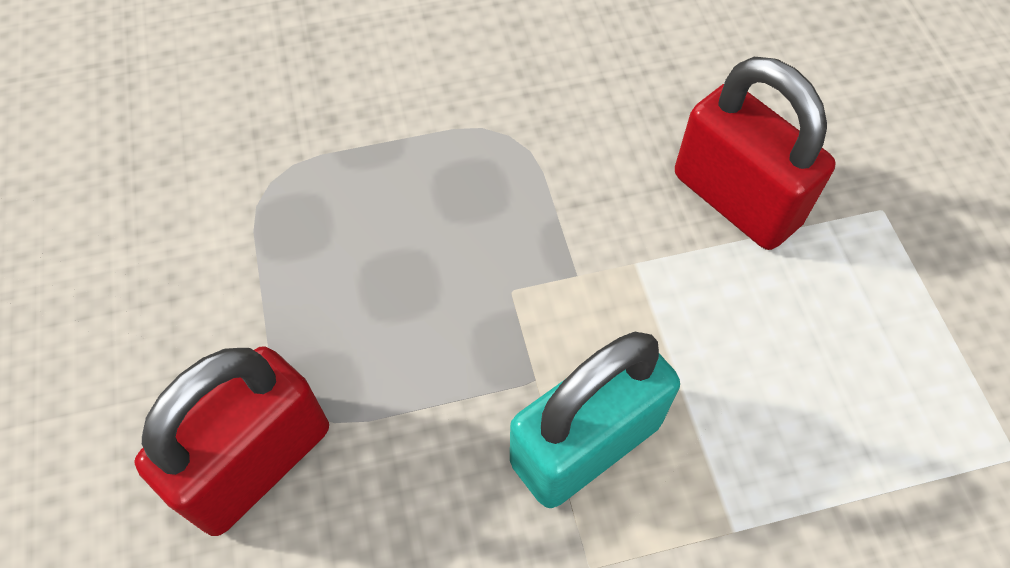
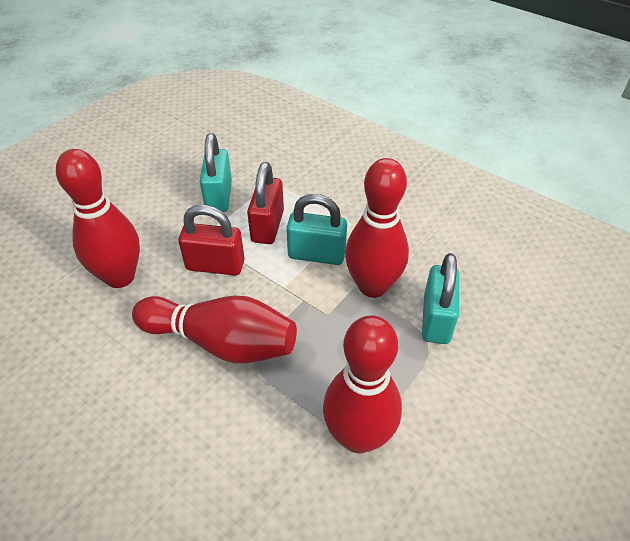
red bowling pin: none = 0 -> [56,149,140,288] [132,296,297,363] [323,315,402,453] [345,158,409,298] = 4
turquoise padlock: [510,332,680,508] = 1 -> [200,133,232,212] [286,194,347,265] [422,253,459,344] = 3

